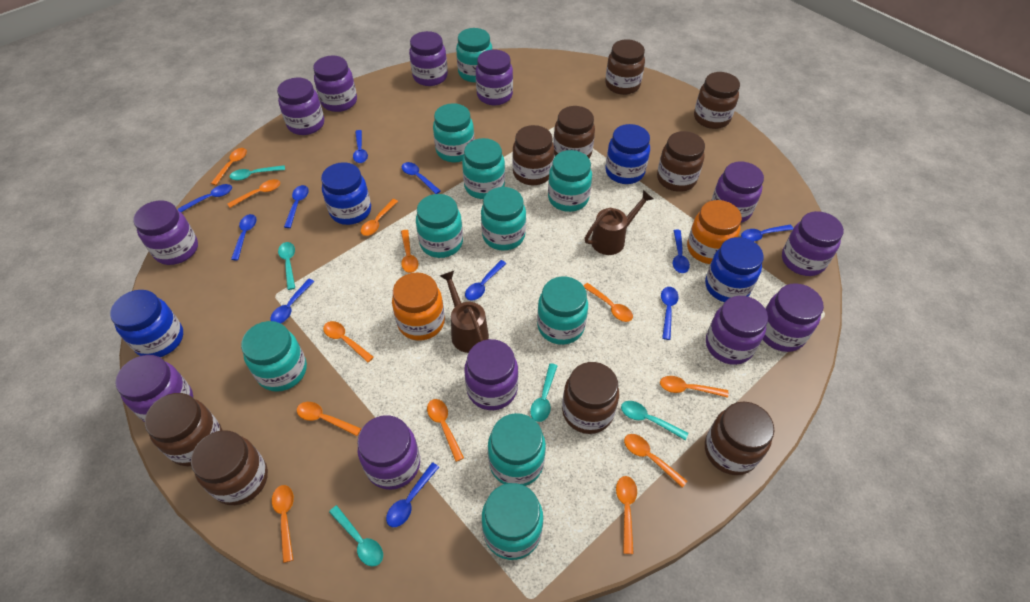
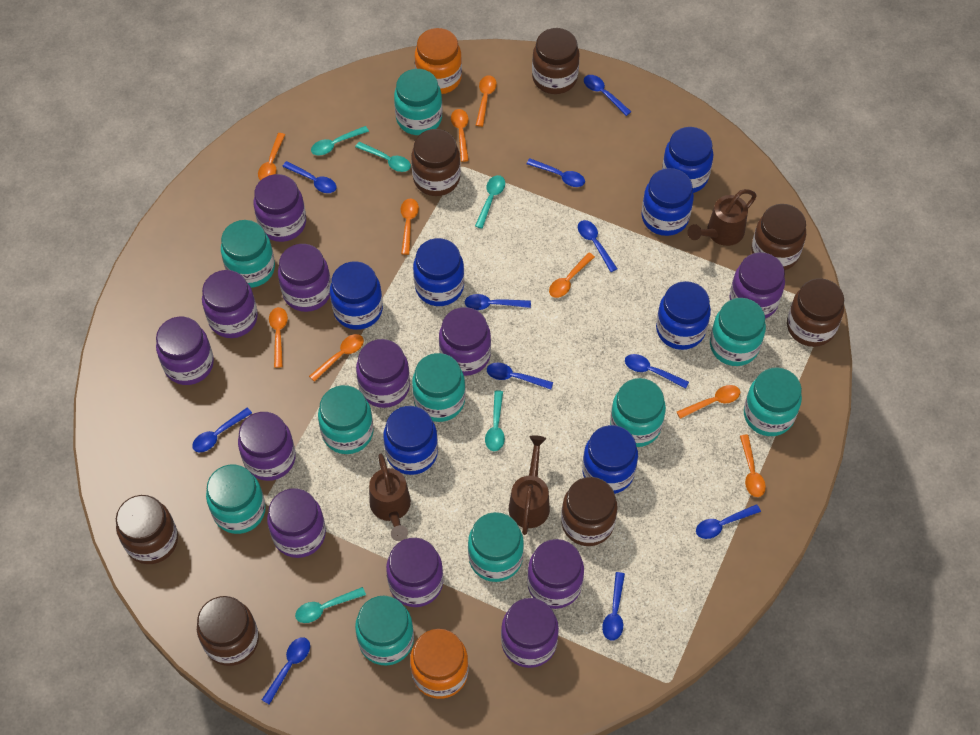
blue jar: [110,290,183,357] [321,162,371,225] [605,124,650,184] [705,237,764,302] = 4 -> [330,261,383,330] [383,406,438,475] [413,238,464,306] [582,425,638,494] [641,168,694,236] [656,281,711,350] [662,127,714,193] = 7
brown jar: [145,393,222,466] [191,430,268,505] [512,125,554,185] [553,106,595,158] [562,362,619,434] [605,39,645,95] [657,131,705,192] [694,72,740,129] [705,401,774,475] = 9 -> [116,495,178,564] [197,596,259,666] [411,129,461,196] [532,28,580,94] [561,477,618,546] [751,204,806,270] [787,278,844,347] = 7
brown watering can: [440,271,489,353] [585,190,653,255] = 2 -> [369,454,411,541] [509,435,550,535] [687,189,757,246] = 3
orange spoon: [211,148,247,185] [228,179,280,208] [272,485,294,563] [297,402,361,436] [323,321,374,363] [361,199,398,236] [401,230,418,273] [427,399,464,462] [584,283,633,322] [616,476,637,554] [624,434,687,488] [660,376,728,398] = 12 -> [258,133,285,180] [269,307,288,368] [309,334,364,382] [401,198,419,255] [451,109,469,162] [476,75,497,127] [549,253,595,298] [677,385,740,419] [740,435,766,497] = 9

